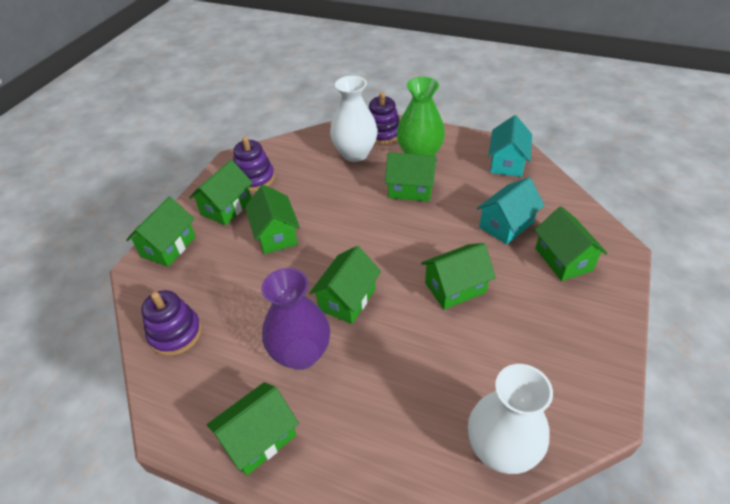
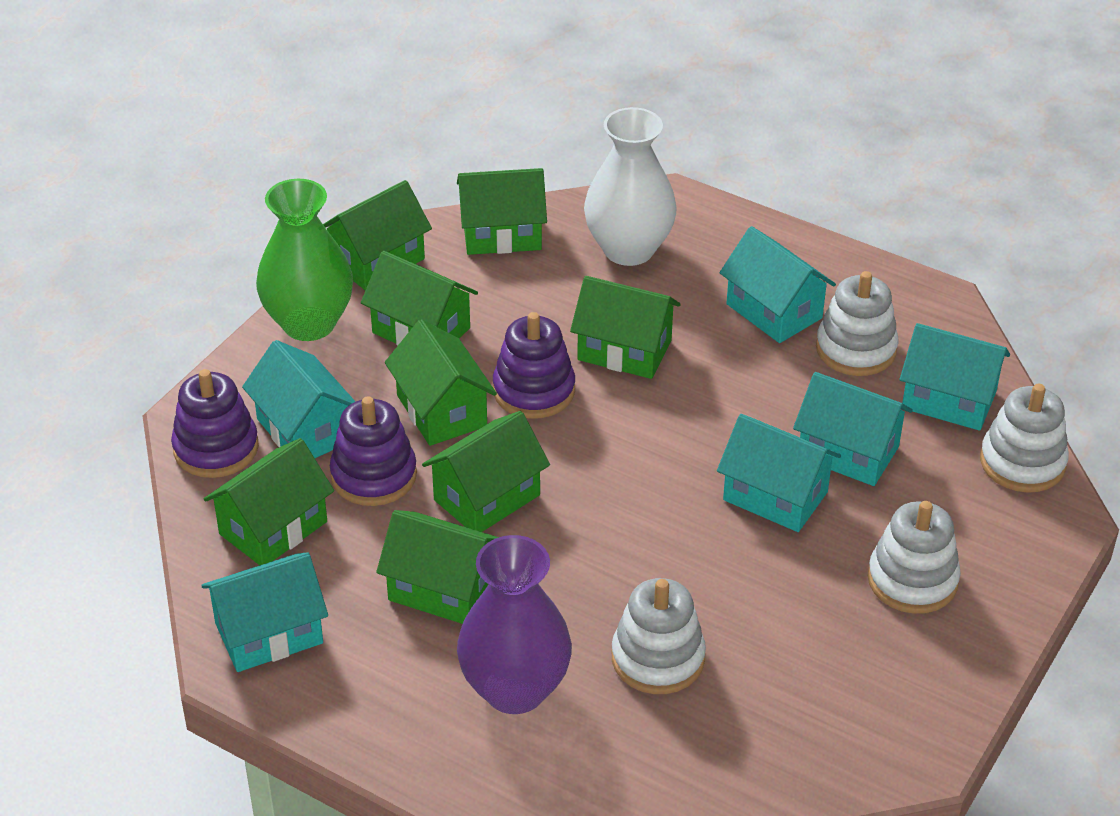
turquoise house: [477,177,545,245] [488,115,532,177] = 2 -> [201,553,328,672] [242,340,356,458] [717,414,841,532] [720,226,836,343] [793,372,913,486] [900,323,1010,431] = 6
white stacking toy: none = 0 -> [612,578,706,694] [816,271,899,376] [868,501,961,614] [980,384,1069,493] = 4
white vase: [330,76,378,162] [468,364,553,474] = 2 -> [584,107,677,266] = 1

